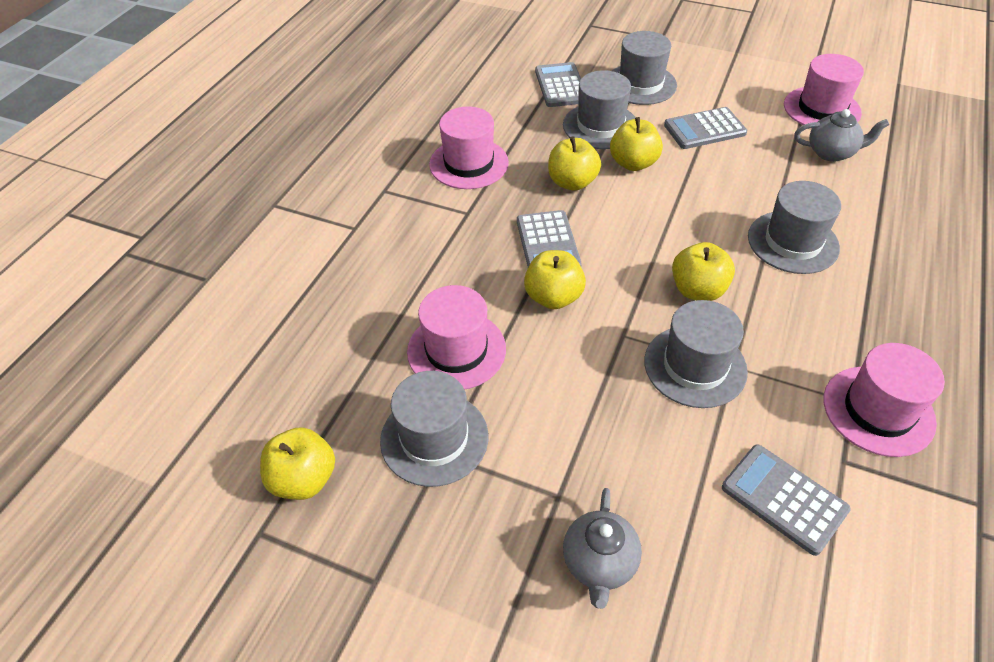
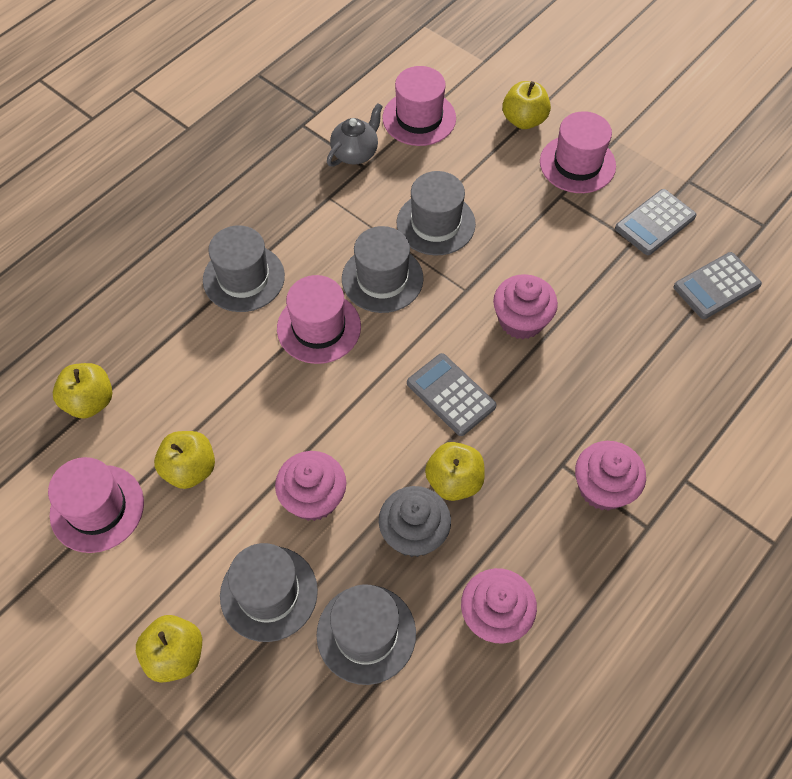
grey calculator: [517,210,582,267] [535,62,581,107] [664,107,747,149] [722,445,851,556] = 4 -> [407,353,497,436] [615,189,697,255] [673,252,762,319] = 3
grey cupcake: none = 0 -> [379,486,451,557] = 1
grey teapot: [563,488,642,609] [794,109,889,162] = 2 -> [327,103,383,167] = 1
pink cupcake: none = 0 -> [275,451,346,521] [461,568,537,644] [493,274,558,339] [575,441,646,511] = 4

